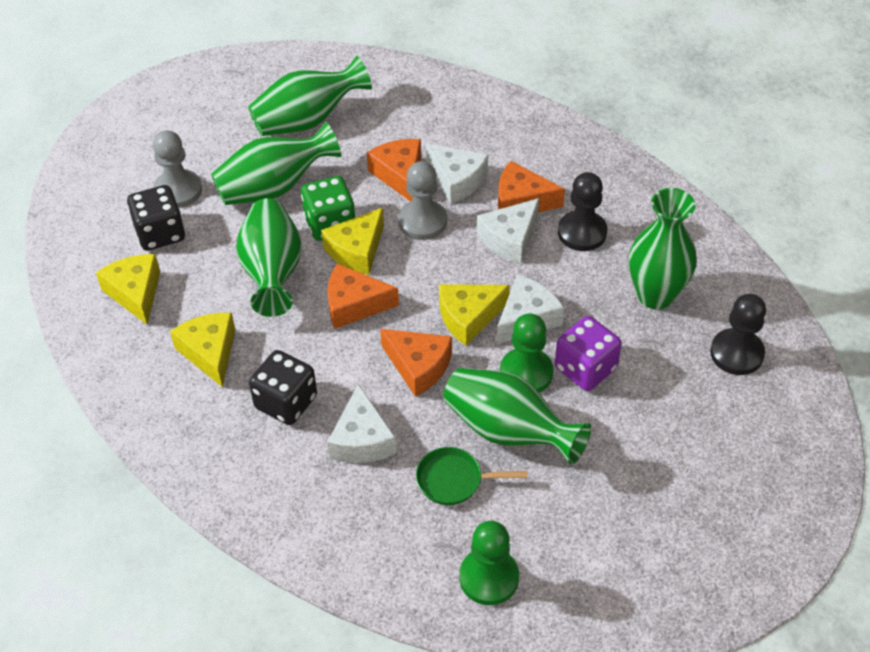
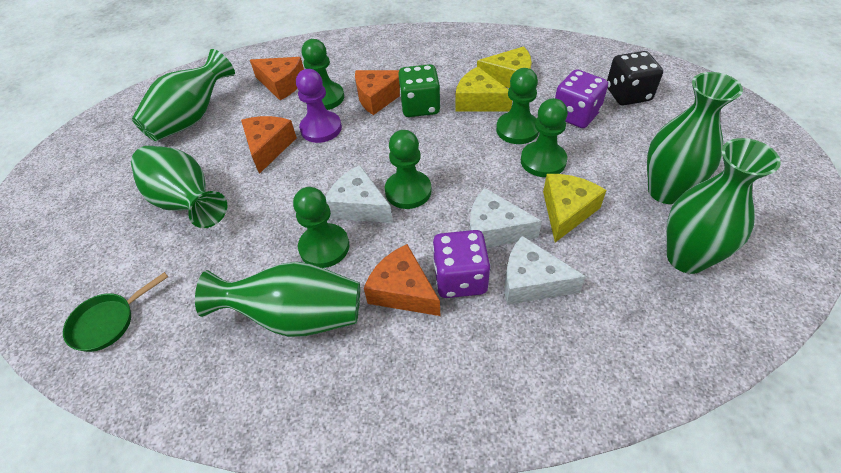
black dice: [127,185,185,251] [249,350,317,425] = 2 -> [607,51,663,105] = 1
black pawn: [558,172,608,251] [710,294,766,375] = 2 -> none = 0
green pawn: [459,521,519,605] [500,313,554,393] = 2 -> [293,187,349,268] [302,39,344,110] [385,130,432,209] [496,68,539,144] [521,98,568,177] = 5
grey pawn: [153,130,202,208] [398,161,447,240] = 2 -> none = 0
purple dice: [555,316,622,391] = 1 -> [433,230,491,298] [555,69,608,128] = 2
purple pawn: none = 0 -> [296,69,342,143] = 1
white cheese: [327,384,397,463] [426,143,488,204] [477,198,539,264] [496,274,564,344] = 4 -> [325,165,393,223] [470,188,542,248] [505,236,586,305] = 3
yellow cheese: [96,254,160,325] [170,313,235,387] [321,208,384,275] [439,284,510,346] = 4 -> [455,67,512,112] [477,46,532,88] [543,174,607,242] = 3

